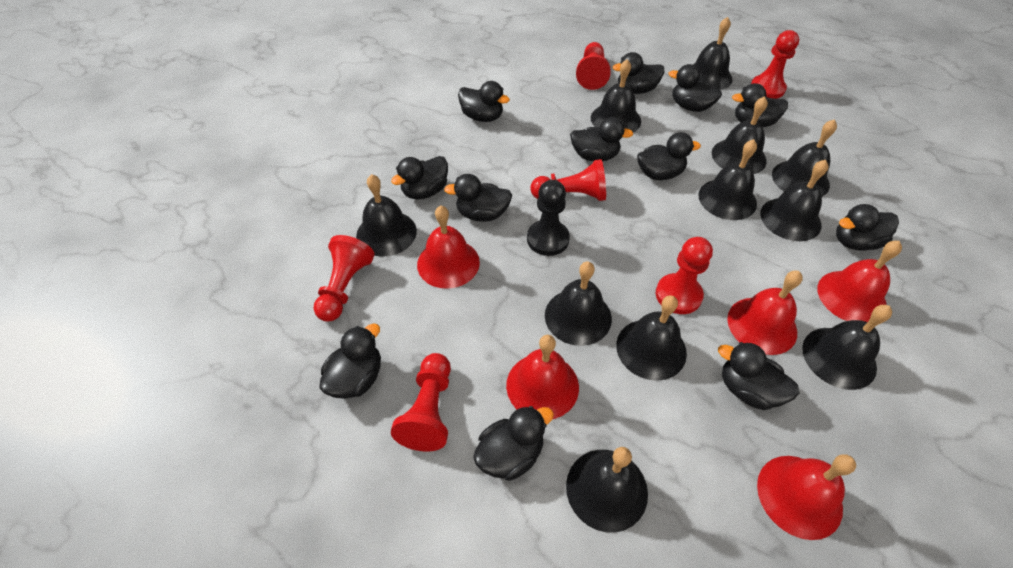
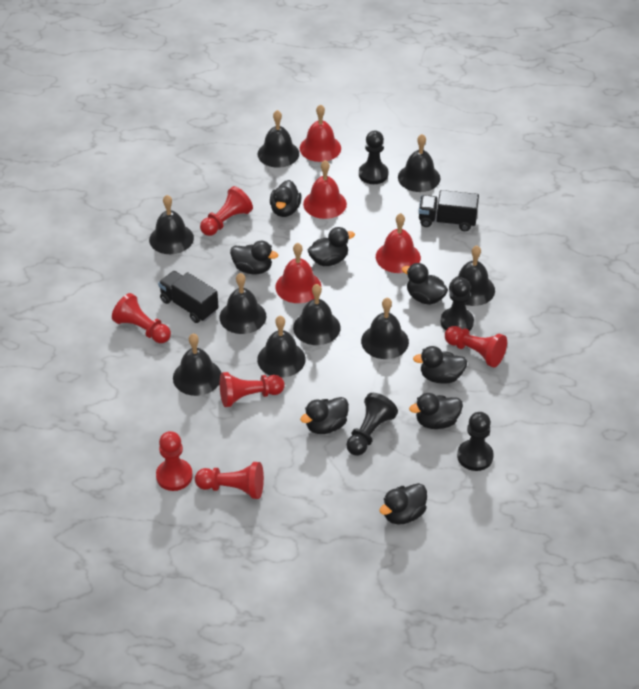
black bell: [356,174,417,257] [545,261,612,346] [566,447,648,533] [591,59,641,132] [616,296,687,381] [693,17,732,90] [698,139,757,220] [712,96,768,174] [760,160,829,241] [772,119,837,196] [802,305,892,390] = 11 -> [149,195,194,254] [173,333,221,396] [219,273,266,334] [257,316,306,378] [258,110,299,168] [293,284,341,345] [361,298,409,359] [398,134,441,192] [449,246,495,306] = 9
black duck: [319,323,381,399] [391,156,448,200] [444,174,512,222] [458,81,510,122] [473,406,554,481] [570,117,633,161] [613,52,664,94] [637,132,701,180] [669,64,722,112] [718,342,799,410] [732,83,788,127] [836,204,899,251] = 12 -> [230,241,278,274] [270,180,302,217] [300,397,349,434] [308,227,355,266] [379,483,427,524] [402,263,448,305] [409,393,463,429] [413,346,467,384] = 8
black pawn: [527,180,570,256] = 1 -> [346,393,398,456] [359,131,389,184] [441,278,474,331] [457,412,494,471] = 4
black truck: none = 0 -> [158,271,219,323] [419,190,479,231] = 2
red bell: [417,206,480,289] [506,335,579,419] [727,271,803,355] [757,454,856,540] [817,241,902,322] = 5 -> [275,243,321,303] [300,104,341,162] [303,160,347,219] [376,213,421,273] = 4

